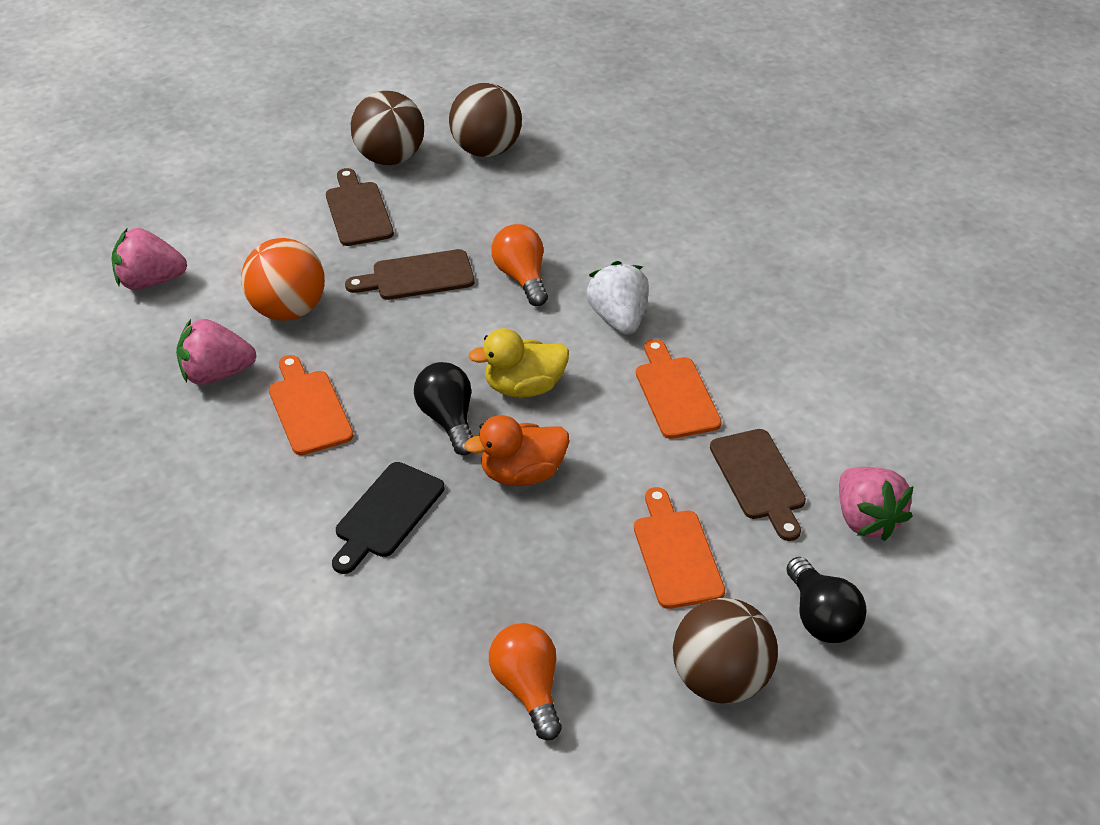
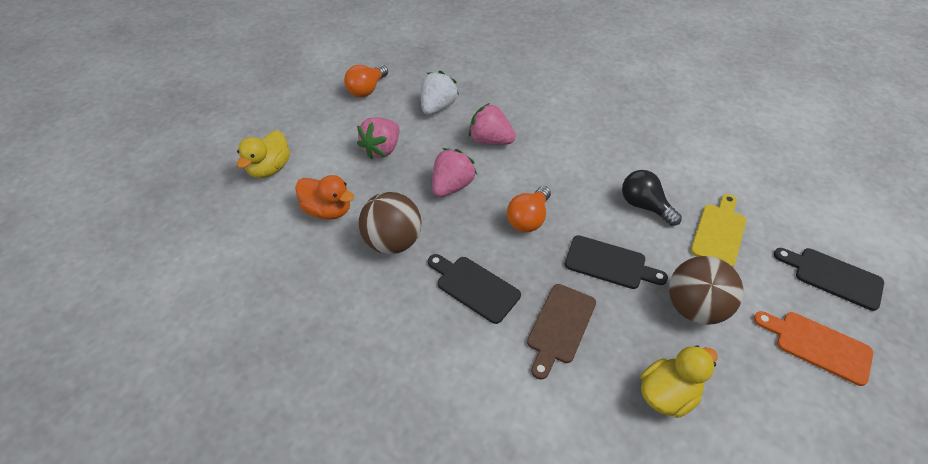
black cutting board: [332,462,444,574] = 1 -> [428,254,521,324] [565,235,668,289] [774,248,884,311] = 3
black light bulb: [414,362,473,455] [786,557,867,643] = 2 -> [622,170,682,226] = 1
brown ball: [351,91,424,165] [449,83,522,157] [673,598,778,704] = 3 -> [359,192,421,254] [669,256,743,325] = 2
brown cutting board: [326,168,394,246] [345,249,475,300] [710,429,806,541] = 3 -> [527,284,596,380] = 1
orange ball: [241,238,325,321] = 1 -> none = 0
orange cutting board: [269,355,354,455] [634,487,725,609] [636,339,722,439] = 3 -> [754,311,873,386] = 1
yellow cutting board: none = 0 -> [691,194,746,267] = 1
yellow duck: [468,328,569,398] = 1 -> [237,130,290,178] [641,345,718,418] = 2

